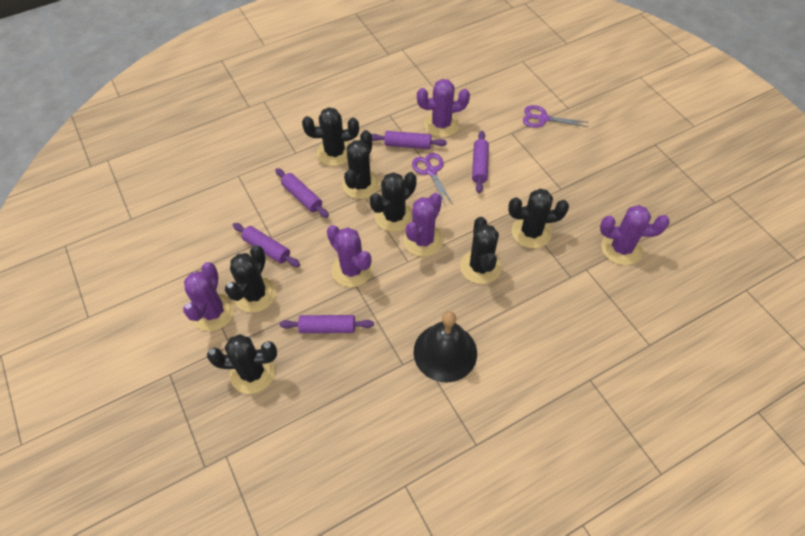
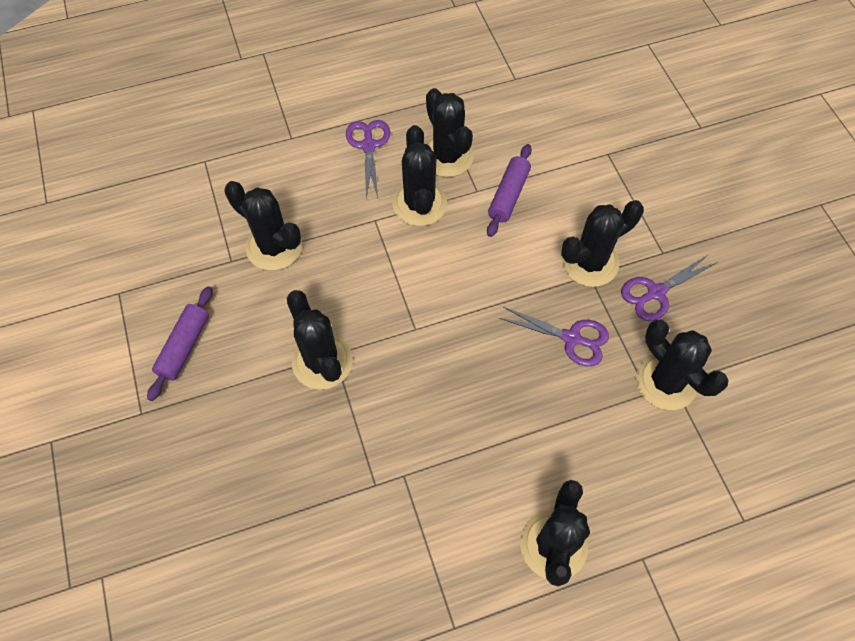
black bell: [414,311,477,383] = 1 -> none = 0
purple cactus: [183,262,235,331] [327,225,373,287] [403,193,443,257] [417,79,470,137] [600,205,670,265] = 5 -> none = 0
purple rolling pin: [233,223,300,267] [275,168,329,218] [280,315,374,333] [372,131,447,149] [472,131,489,193] = 5 -> [147,286,213,401] [487,144,532,237] = 2
purple scissors: [412,153,453,206] [523,105,588,128] = 2 -> [346,120,390,198] [499,307,609,367] [621,254,716,321] = 3

